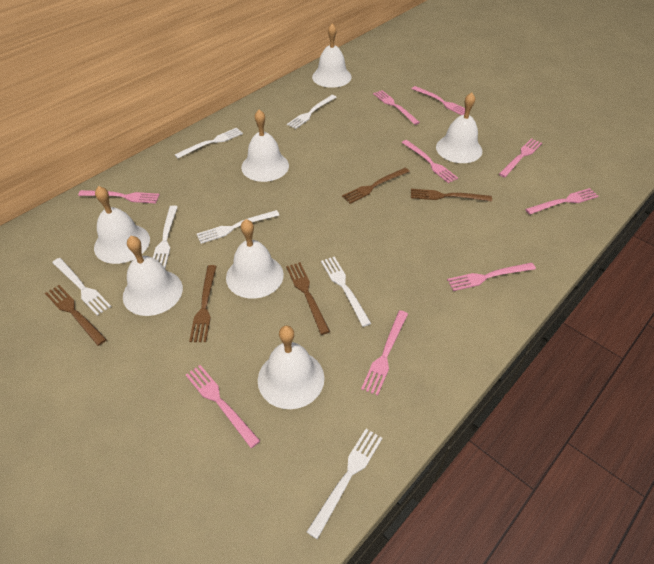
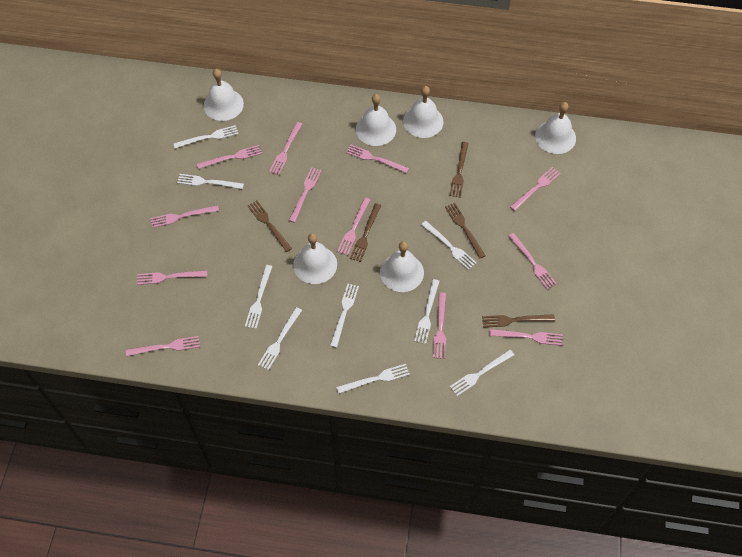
pink fork: [78,190,160,203] [186,365,260,448] [361,310,408,396] [373,90,420,125] [402,140,458,183] [412,86,465,115] [447,263,536,291] [499,138,542,177] [525,188,599,215] = 9 -> [126,336,200,356] [137,270,207,285] [150,205,219,228] [197,145,262,169] [269,122,302,175] [289,167,322,223] [337,198,370,255] [346,145,409,173] [433,292,446,359] [490,329,562,346] [508,233,557,289] [510,167,561,211] = 12
white bell: [94,186,150,264] [123,236,183,316] [226,219,284,299] [241,109,289,182] [258,325,324,409] [312,23,352,88] [436,92,482,163] = 7 -> [204,69,244,121] [293,233,337,284] [356,94,396,146] [380,241,424,292] [403,86,443,138] [535,102,576,154] = 6
white fork: [52,258,111,315] [153,205,178,268] [175,128,243,158] [197,210,280,244] [287,95,337,129] [307,429,382,539] [321,257,371,327] = 7 -> [173,125,239,148] [177,174,244,189] [245,265,273,329] [258,307,302,370] [330,284,359,348] [336,364,410,394] [414,279,440,344] [421,221,477,270] [450,350,514,396] = 9

